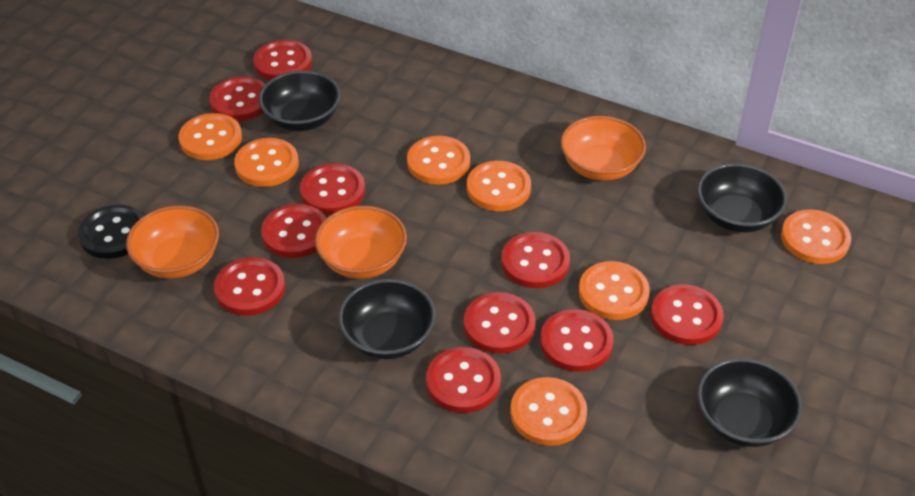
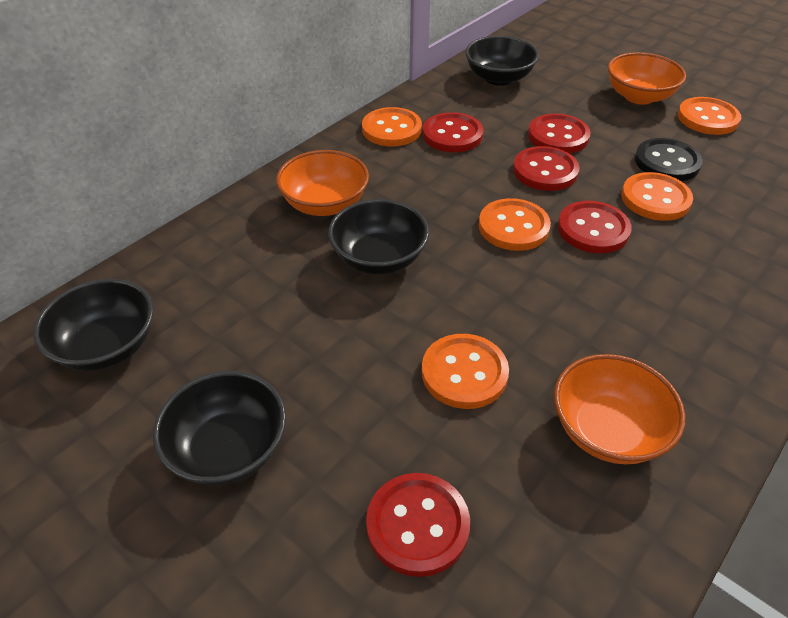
orange button: [179,113,242,160] [234,138,299,187] [407,136,470,185] [467,161,531,211] [510,377,587,446] [579,261,650,320] [781,209,851,264] = 7 -> [362,107,422,147] [422,334,509,409] [479,198,551,251] [621,172,693,221] [678,97,741,135] = 5
red button: [209,76,265,121] [214,257,285,316] [253,40,312,80] [261,204,326,258] [300,163,365,214] [426,347,501,413] [464,292,535,354] [501,232,570,288] [540,309,613,372] [651,284,724,345] = 10 -> [366,473,470,577] [423,112,483,152] [513,146,580,191] [528,114,591,153] [558,201,632,253] = 5

